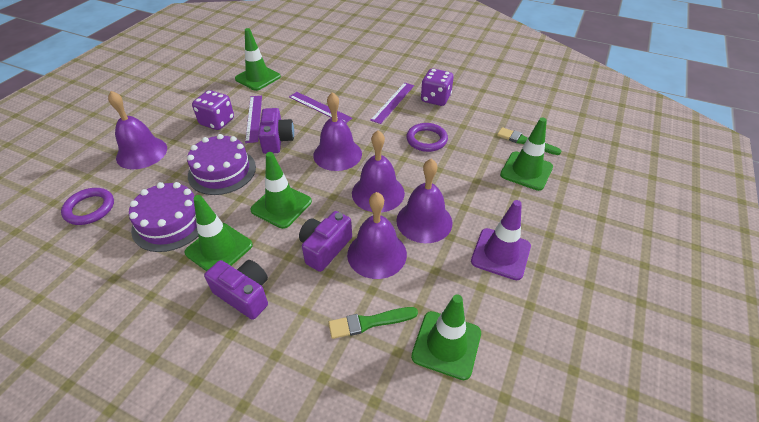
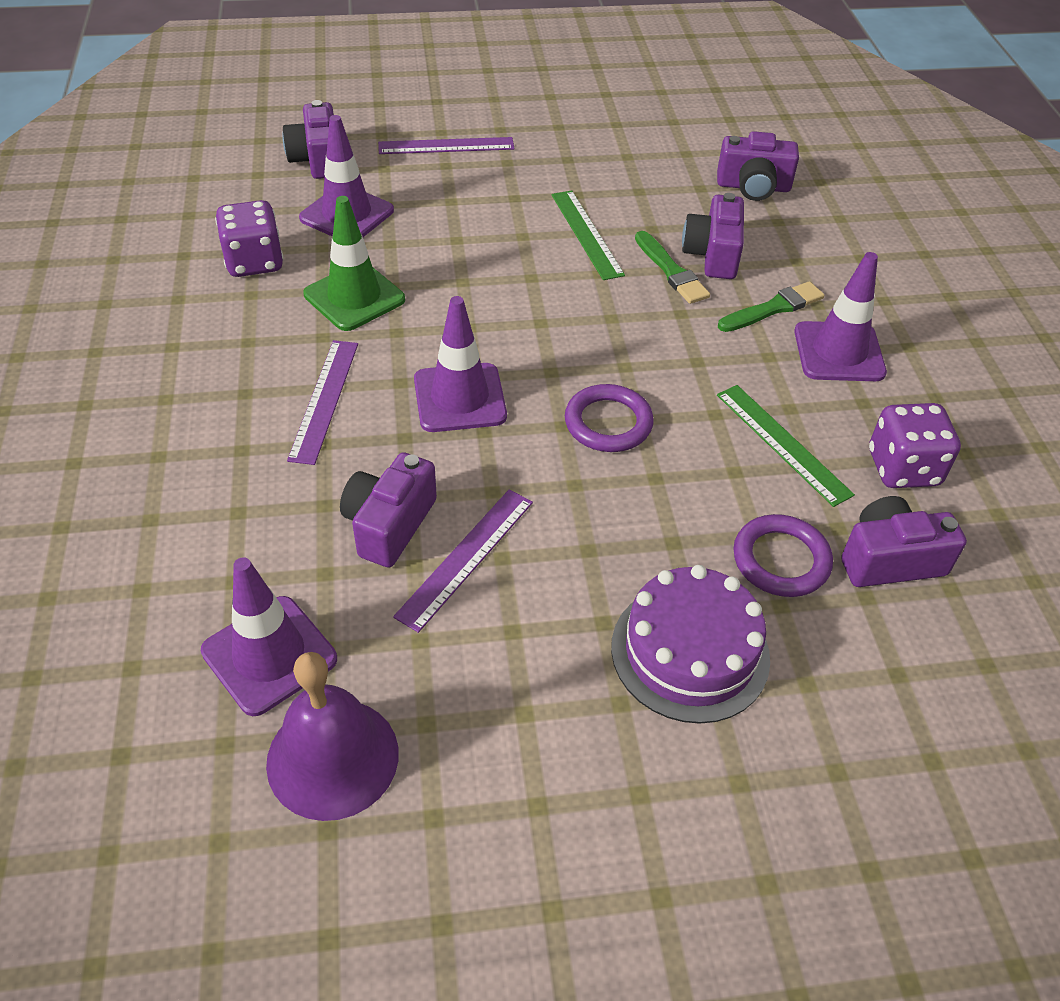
green ruler: none = 0 -> [552,190,625,280] [717,385,855,507] = 2
green traffic cone: [184,195,253,271] [235,28,281,91] [250,152,312,229] [411,294,481,380] [500,117,553,191] = 5 -> [303,196,405,331] = 1
purple bell: [108,91,167,169] [313,92,362,171] [347,192,407,279] [352,130,405,212] [396,159,452,243] = 5 -> [266,652,399,821] = 1
purple cake: [129,182,198,252] [187,134,256,195] = 2 -> [611,565,770,724] = 1
purple camera: [204,260,268,320] [258,108,294,154] [299,211,352,272] = 3 -> [282,100,334,179] [340,452,437,567] [682,193,744,279] [717,131,799,201] [841,496,967,587] = 5
purple traffic cone: [471,200,531,280] = 1 -> [201,557,337,716] [299,115,394,237] [414,296,507,432] [794,252,887,381] = 4

